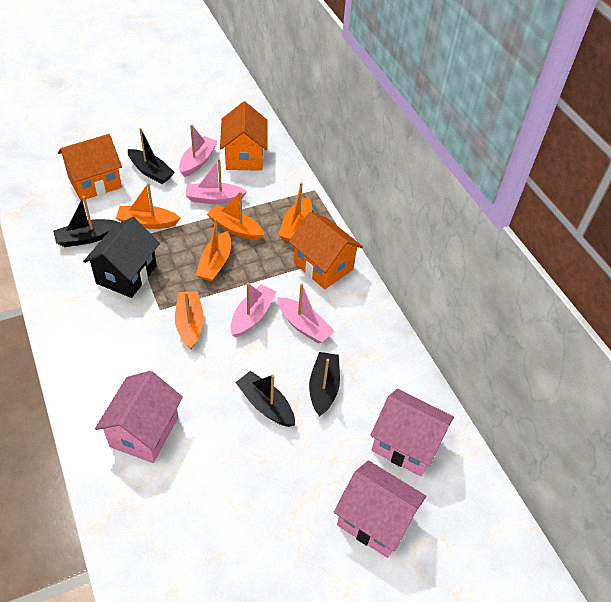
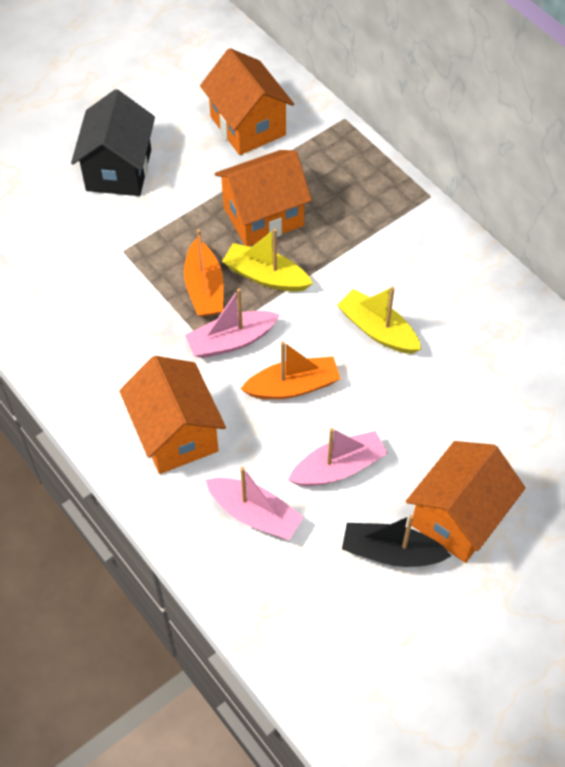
black boat: [53,196,120,247] [128,128,175,184] [235,371,295,427] [309,352,340,417] = 4 -> [342,515,451,567] = 1
orange boat: [116,183,180,229] [175,291,204,349] [196,219,231,282] [207,191,264,240] [279,182,312,242] = 5 -> [184,229,224,317] [241,341,341,399] = 2
orange house: [58,134,122,200] [220,101,268,171] [289,212,363,289] = 3 -> [119,356,226,474] [200,48,294,155] [215,150,312,246] [406,441,525,563] = 4
pink boat: [179,124,218,177] [186,159,247,204] [230,283,276,337] [278,283,335,344] = 4 -> [185,288,280,358] [205,467,303,540] [288,428,388,486] = 3
pink house: [95,371,183,463] [334,460,426,558] [370,389,454,476] = 3 -> none = 0
yellow boat: none = 0 -> [222,228,313,292] [337,286,422,354] = 2

